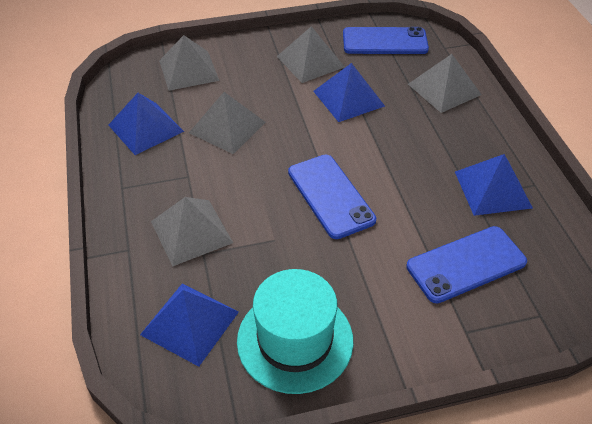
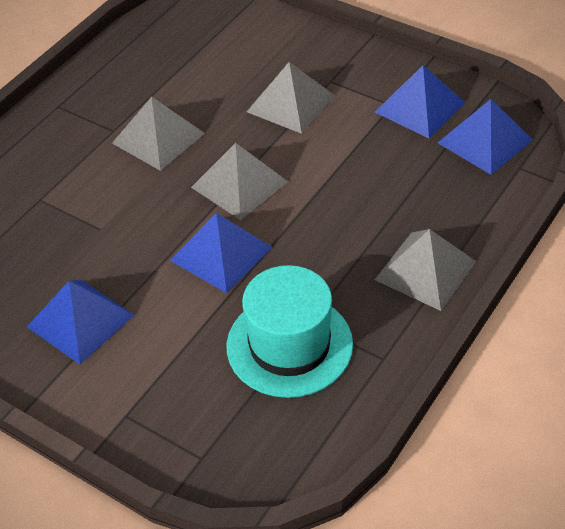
blue phone: [288,155,376,239] [343,27,429,54] [406,226,527,303] = 3 -> none = 0
grey pyramid: [151,197,233,267] [159,35,219,91] [189,92,266,154] [277,26,345,83] [408,54,482,113] = 5 -> [112,97,205,171] [191,143,288,220] [247,62,335,134] [375,229,477,311] = 4

